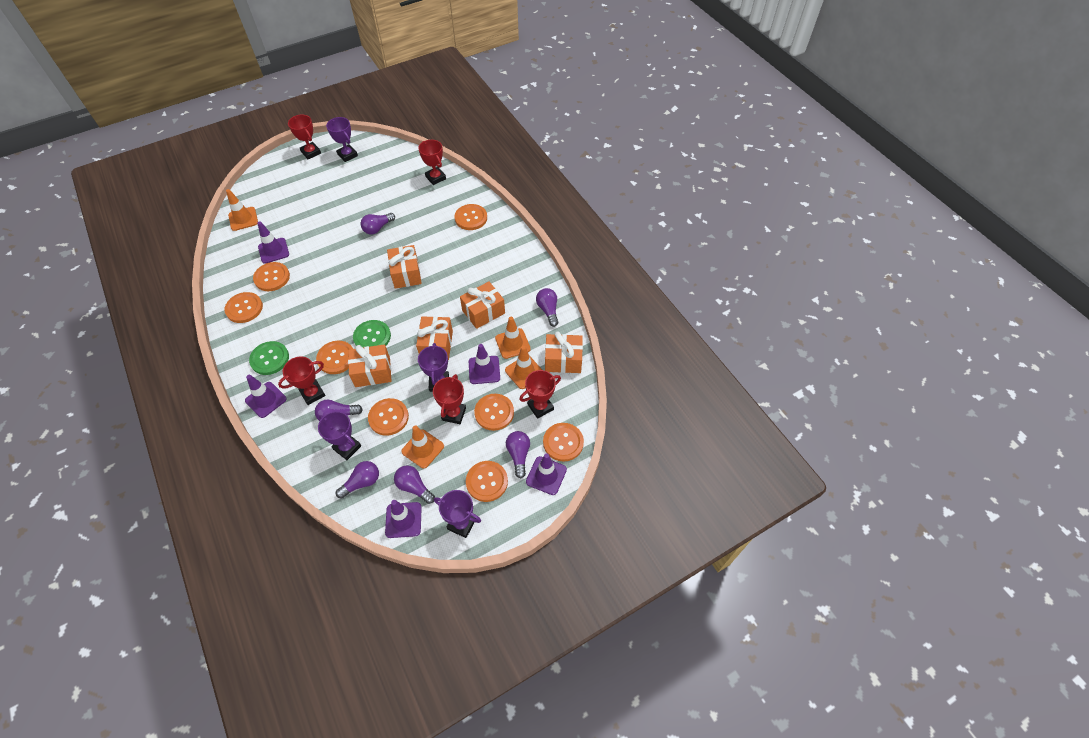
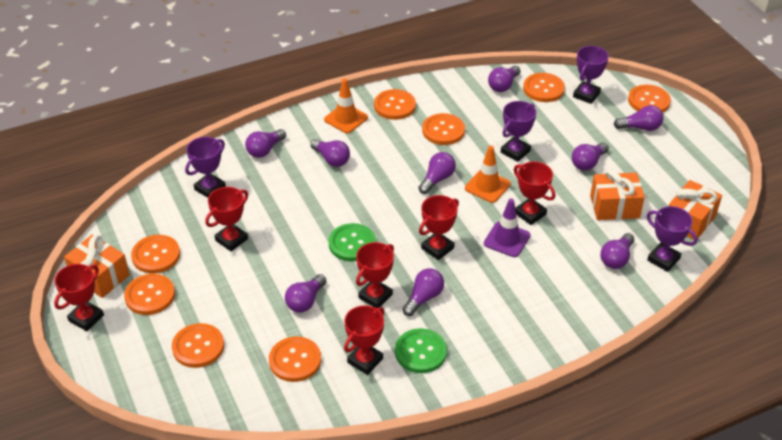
orange gift: [348,344,391,387] [387,245,422,289] [416,316,453,360] [460,281,505,329] [545,331,583,373] = 5 -> [64,235,130,298] [590,168,645,220] [669,180,722,240] = 3
orange traffic cone: [226,189,258,231] [401,425,444,468] [495,317,531,359] [505,346,542,389] = 4 -> [324,78,368,133] [465,146,511,203] = 2
purple light bulb: [315,400,363,421] [336,461,379,499] [361,213,395,234] [394,465,435,504] [506,431,530,478] [536,288,558,327] = 6 -> [245,129,286,158] [285,274,327,313] [311,139,350,167] [402,268,444,316] [419,152,456,194] [488,66,521,92] [572,142,609,171] [600,233,634,269] [614,105,663,131] = 9
purple traffic cone: [245,375,287,418] [257,221,289,264] [385,500,422,538] [469,344,500,384] [526,453,567,495] = 5 -> [484,199,531,257] = 1
red trophy: [278,357,325,405] [288,115,321,159] [418,140,446,185] [433,374,466,424] [519,370,561,419] = 5 -> [54,264,104,331] [205,187,248,251] [344,305,384,375] [356,242,394,308] [419,195,459,260] [514,162,555,225] = 6

